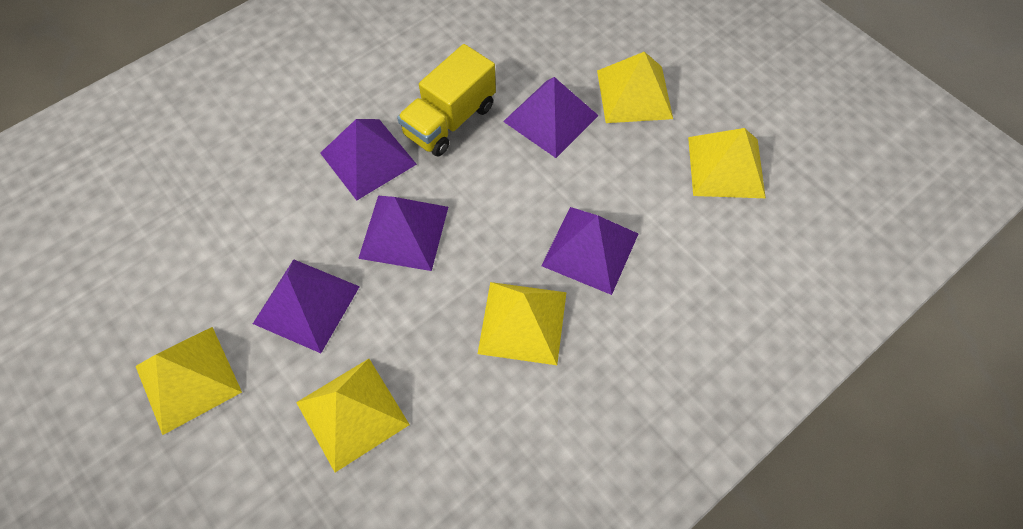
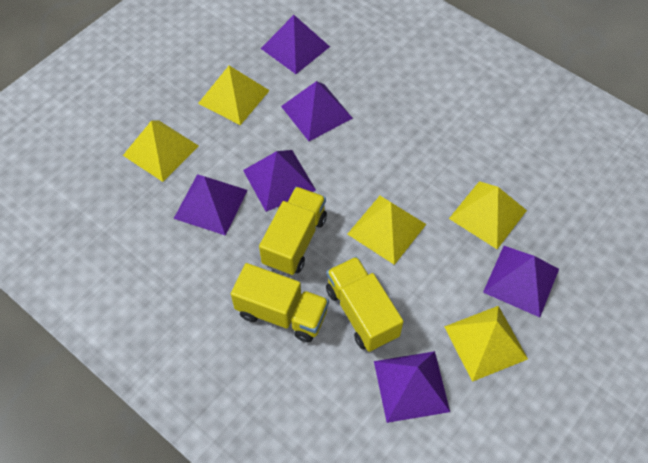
purple pyramid: [253,259,360,353] [320,119,417,201] [358,196,448,271] [503,77,599,158] [541,207,638,295] = 5 -> [174,174,248,236] [243,150,316,212] [260,15,330,74] [281,81,353,141] [374,351,450,423] [483,246,559,317] = 6
yellow truck: [397,44,496,157] = 1 -> [231,263,329,342] [259,187,327,275] [326,257,404,352] = 3

